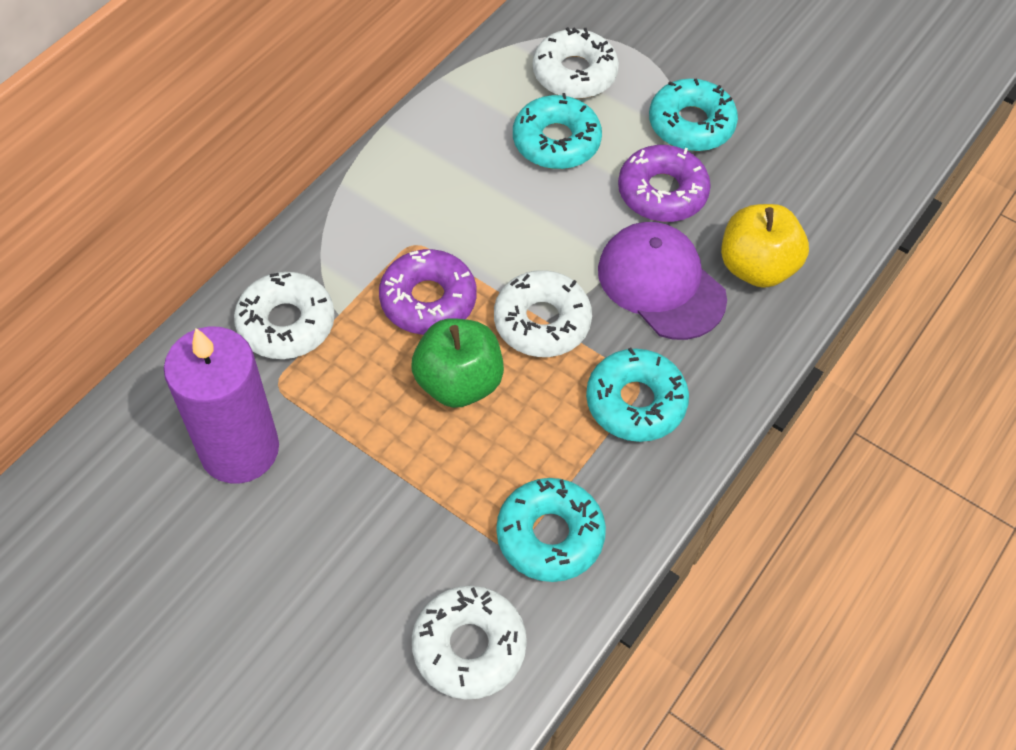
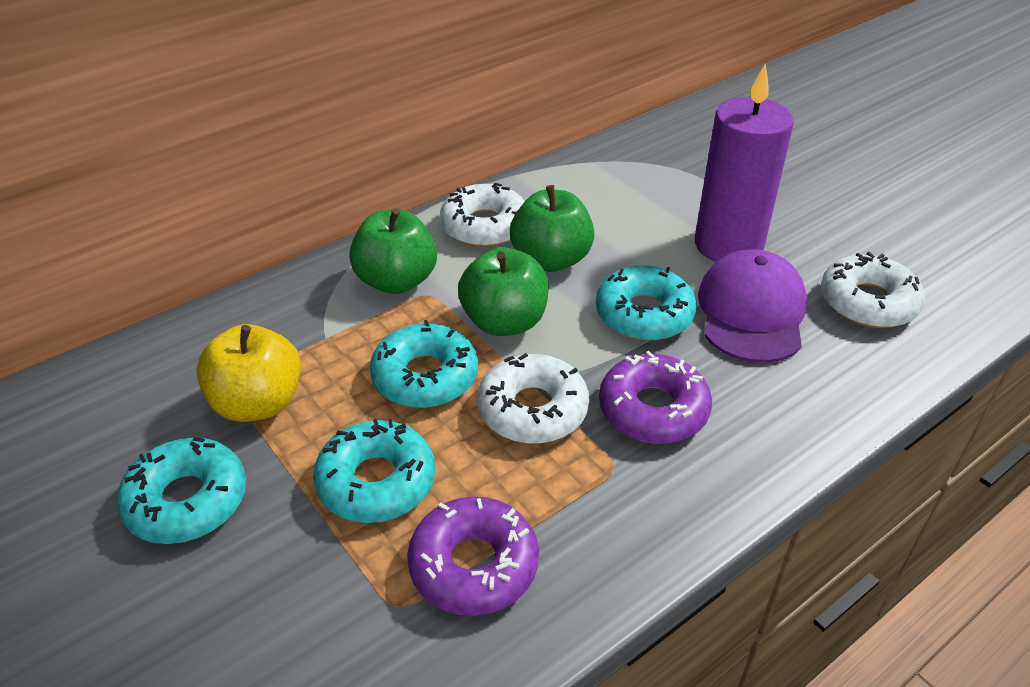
green apple: [411,318,504,408] = 1 -> [349,208,437,294] [458,247,549,336] [510,185,595,272] = 3
white donut: [234,272,335,359] [412,586,527,700] [494,270,592,357] [533,27,619,99] = 4 -> [440,183,525,247] [477,353,589,444] [821,252,925,328] = 3

